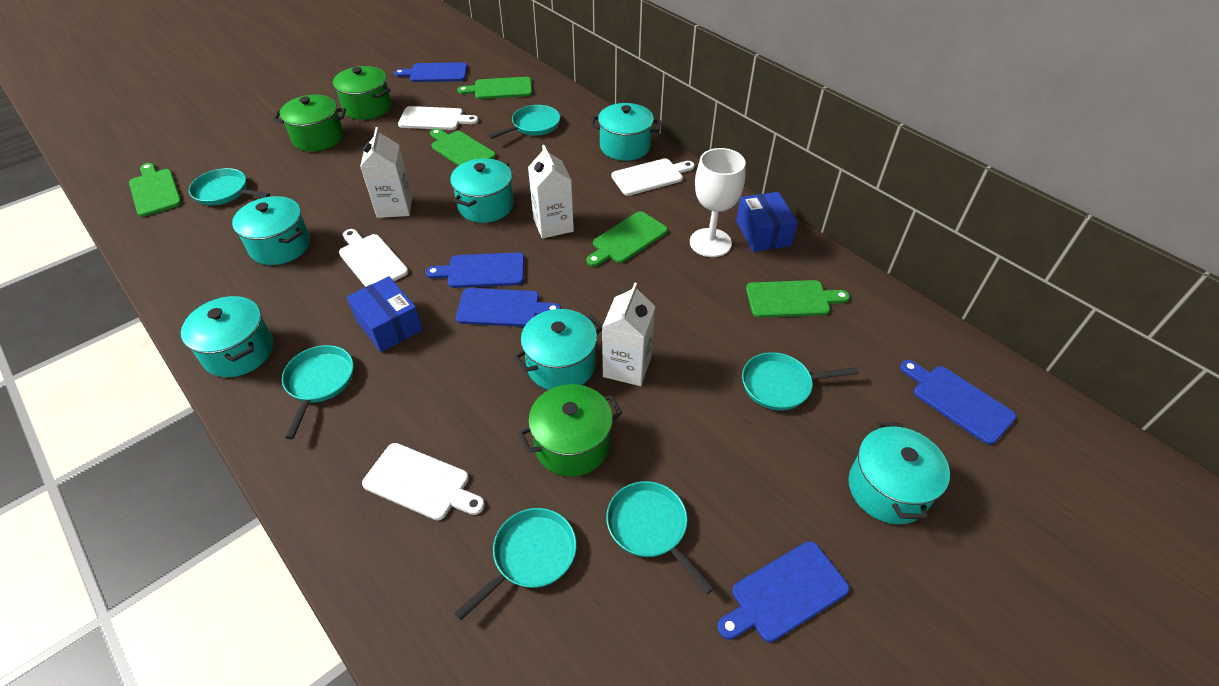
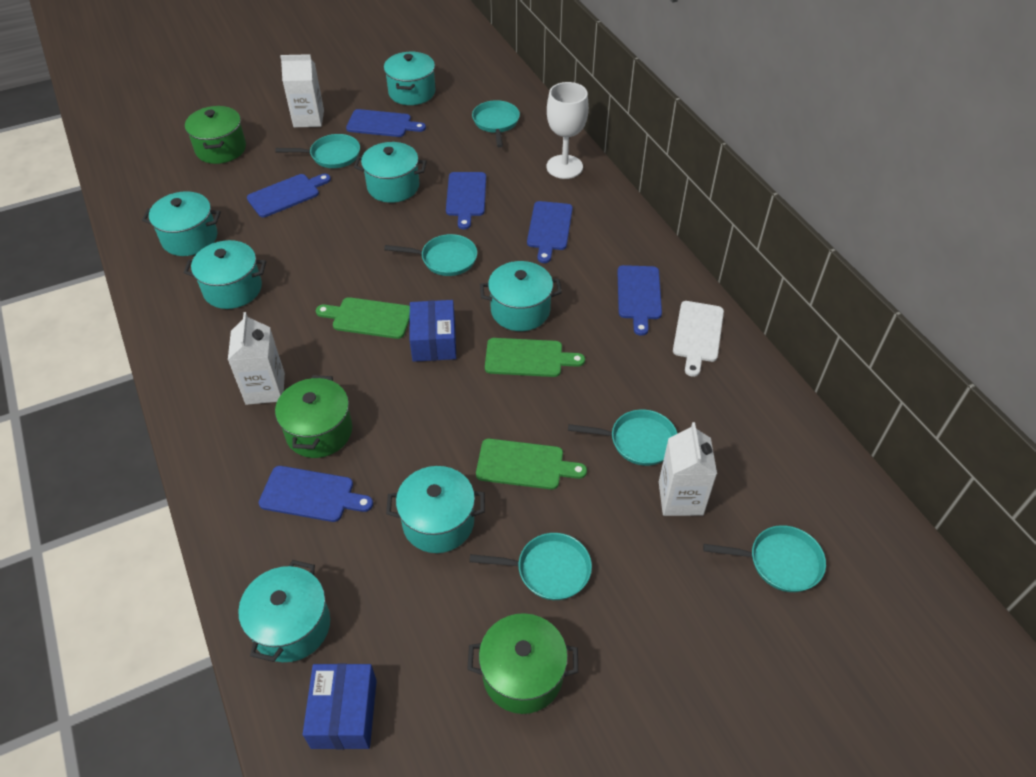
blue cutting board: [394,62,467,82] [425,252,524,288] [456,288,561,327] [718,541,849,642] [900,360,1016,445] = 5 -> [247,174,331,217] [259,466,373,522] [346,109,426,137] [446,172,486,229] [527,201,573,263] [617,265,662,336] = 6
green cutting board: [129,163,182,217] [430,128,496,166] [457,77,532,99] [586,211,668,267] [746,280,850,318] = 5 -> [316,297,410,339] [476,439,587,490] [485,338,585,377] = 3
turquoise pot: [181,296,273,377] [232,196,310,265] [450,158,514,223] [513,309,602,390] [591,103,661,161] [848,422,950,524] = 6 -> [142,191,221,256] [184,240,266,309] [238,560,330,662] [354,142,427,203] [384,52,435,105] [386,466,485,553] [480,261,562,331] = 7
white cutting board: [339,229,409,287] [362,443,485,520] [398,106,478,130] [611,158,695,196] = 4 -> [673,301,724,377] = 1

